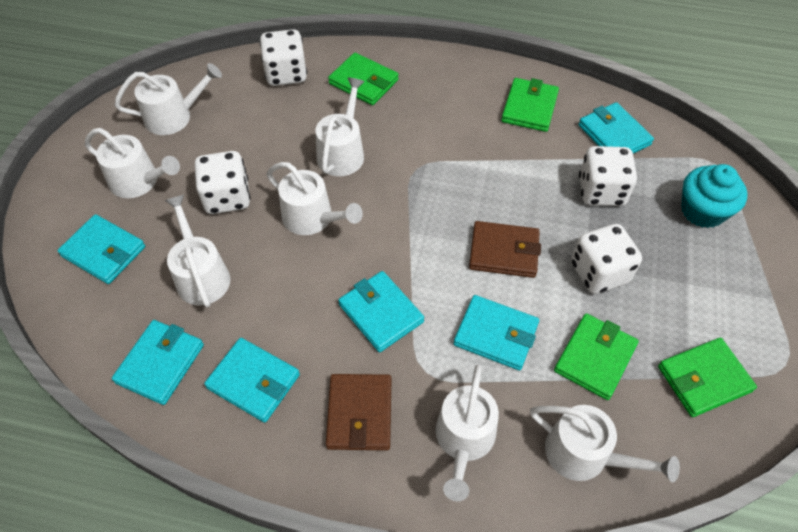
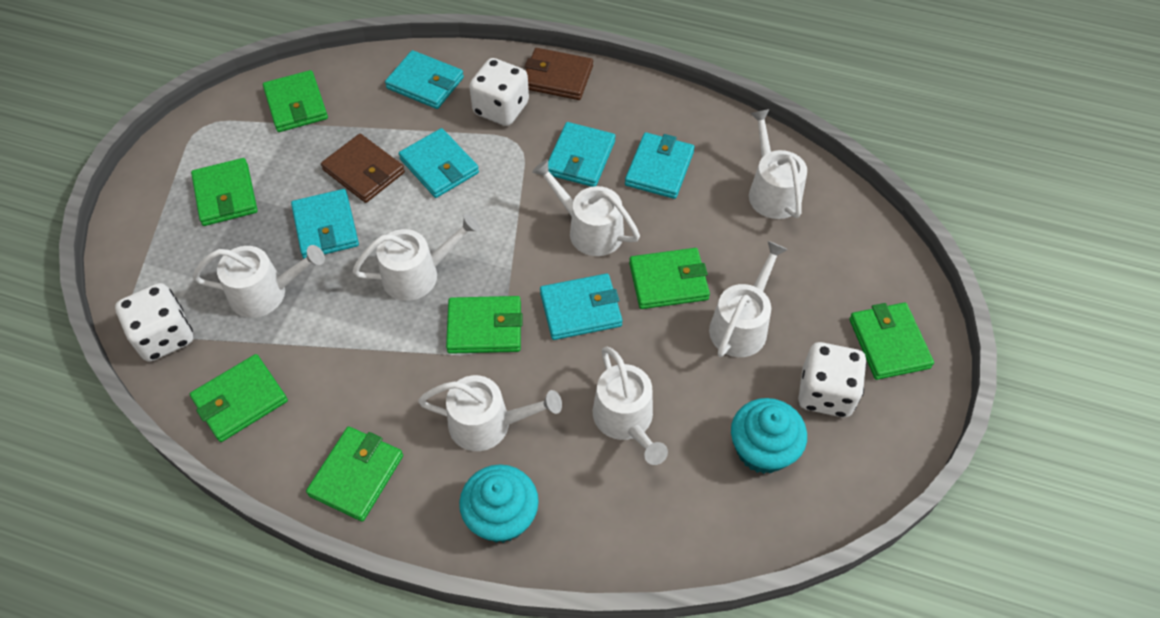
green wallet: [328,53,399,105] [501,78,559,132] [554,313,639,400] [658,338,757,417] = 4 -> [190,354,288,442] [191,158,258,226] [263,70,328,132] [306,426,403,522] [446,296,522,354] [629,248,710,309] [849,303,934,380] = 7
turquoise cupcake: [681,164,747,228] = 1 -> [459,464,539,543] [731,398,807,474] = 2
white dice: [195,151,251,214] [260,29,307,86] [571,224,642,294] [579,146,637,206] = 4 -> [115,283,193,362] [469,58,529,126] [798,342,867,417] = 3

